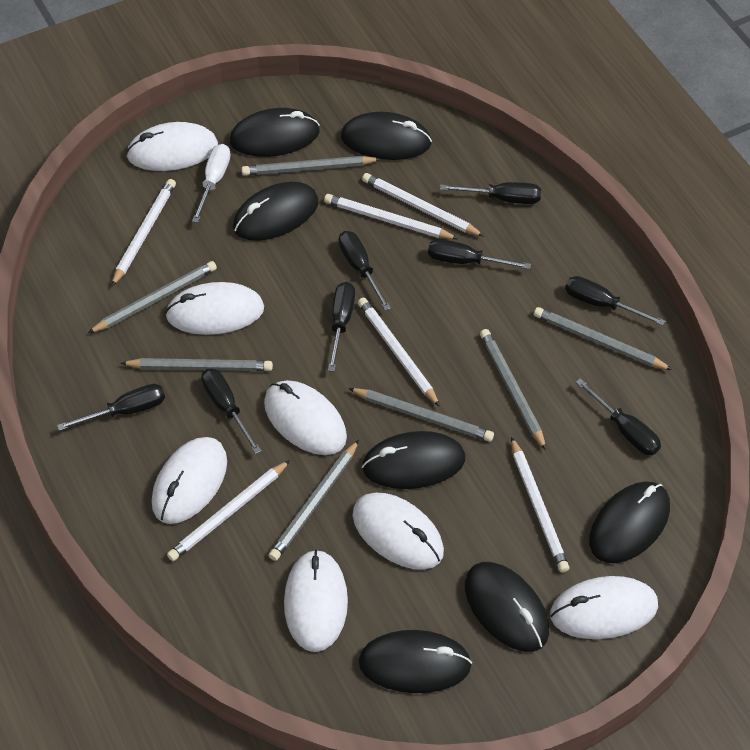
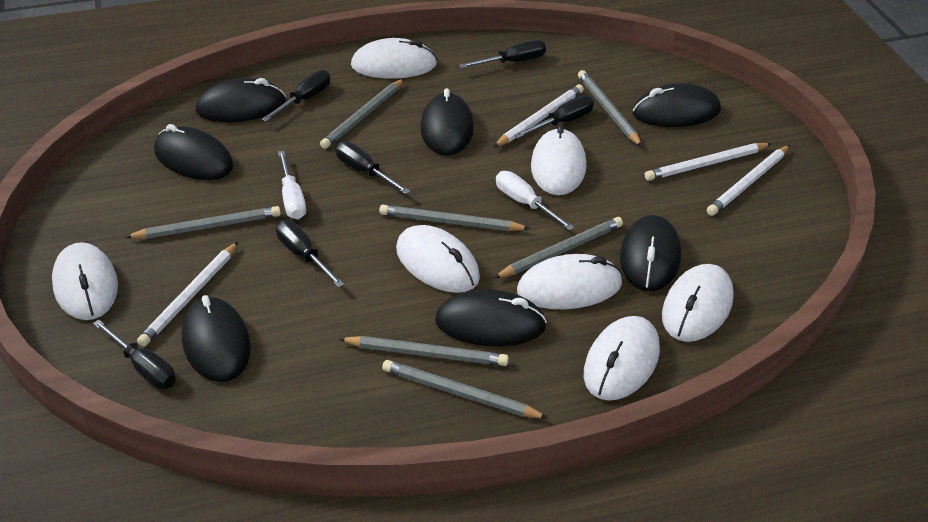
black screwdriver: [57,384,165,431] [201,369,261,454] [328,282,355,372] [339,231,391,311] [428,239,531,269] [440,182,541,204] [565,276,666,326] [576,378,661,455] = 8 -> [93,320,176,389] [261,70,331,122] [276,220,344,287] [335,141,411,194] [459,40,546,68] [514,95,594,138] = 6
white pencil: [111,179,176,287] [167,460,290,561] [324,194,458,239] [358,297,440,407] [362,173,484,236] [511,437,570,573] = 6 -> [137,242,238,347] [494,84,584,147] [645,143,772,181] [707,145,790,216] = 4
white screwdriver: [192,144,230,223] = 1 -> [278,151,306,219] [496,171,575,231] = 2

